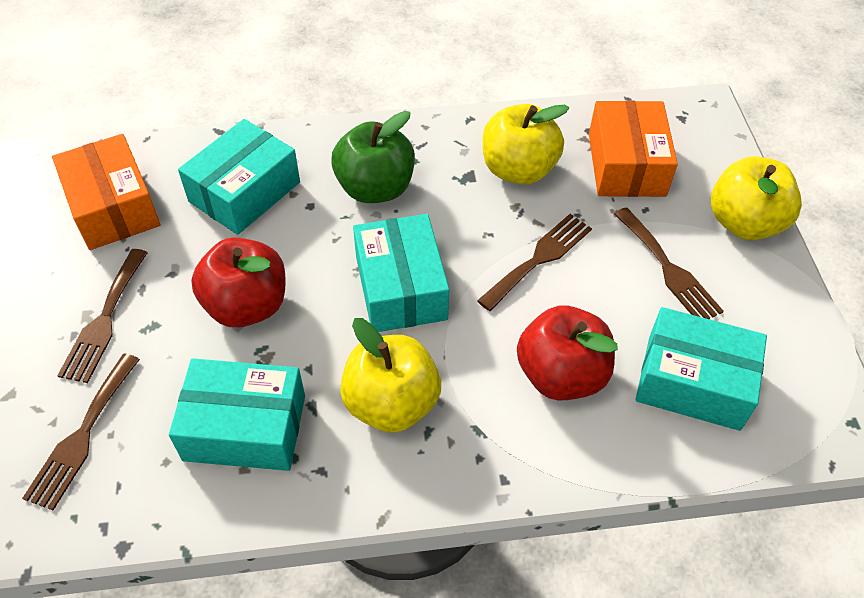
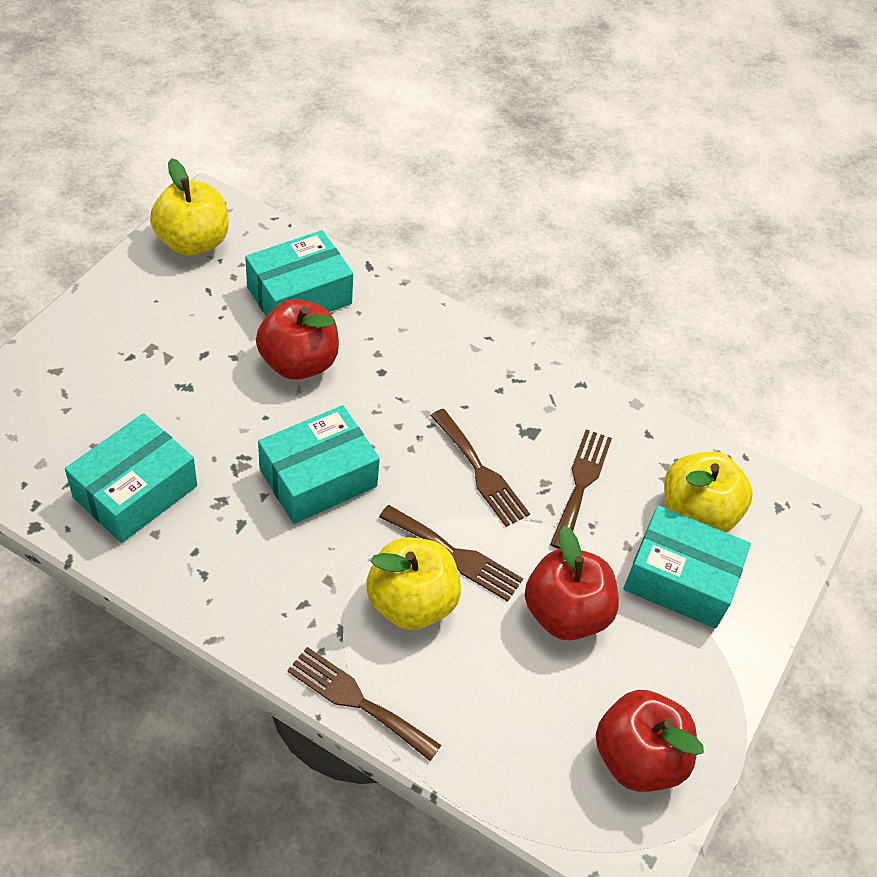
green apple: [331,111,415,203] = 1 -> none = 0
orange box: [52,134,160,250] [589,101,678,197] = 2 -> none = 0
red apple: [191,237,285,328] [517,305,617,401] = 2 -> [256,299,339,380] [525,526,619,640] [596,690,704,792] = 3

